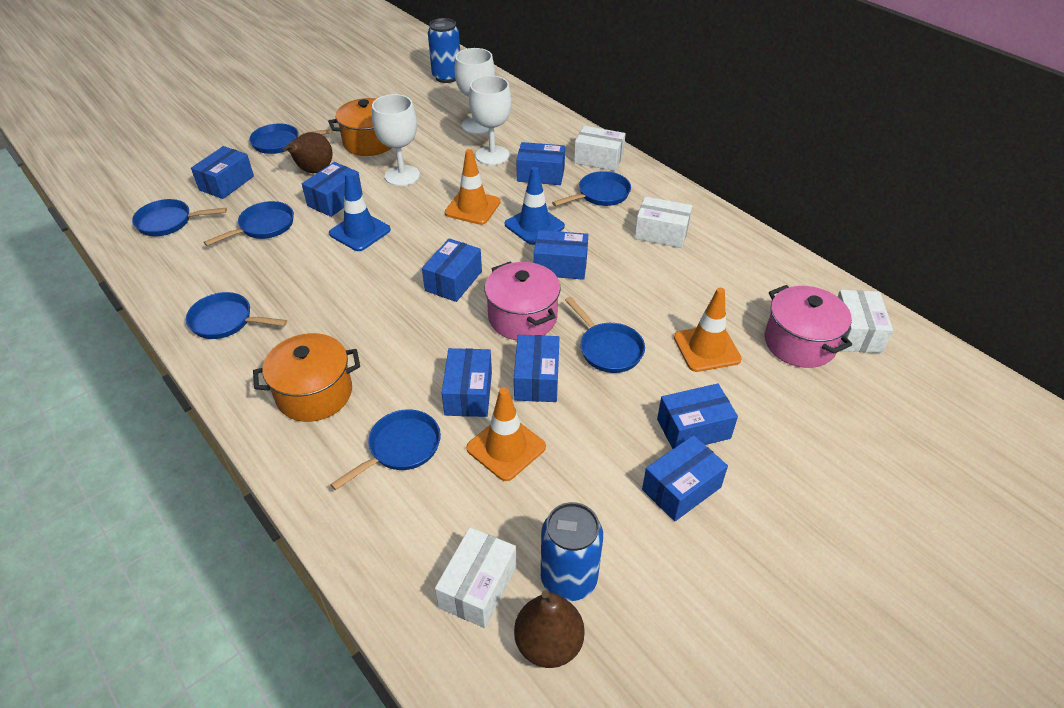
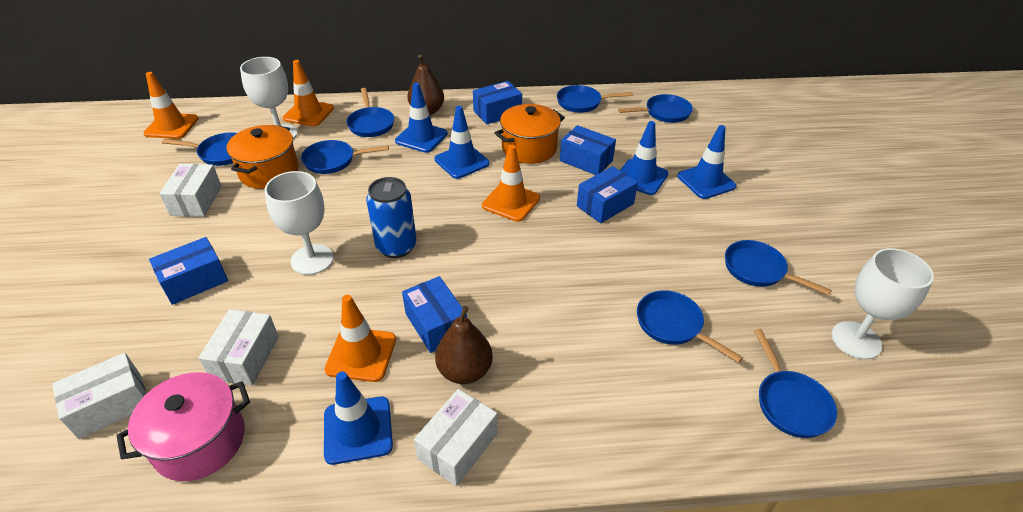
blue box: [191,146,254,199] [302,162,363,217] [422,238,482,302] [442,348,492,417] [514,335,560,402] [516,142,565,185] [534,230,588,280] [642,435,728,521] [657,383,738,449] = 9 -> [149,237,228,305] [402,276,467,353] [473,81,522,124] [560,125,616,175] [577,166,638,223] = 5
blue can: [428,18,460,83] [541,502,603,601] = 2 -> [366,177,416,258] = 1
blue pan: [132,199,227,236] [186,292,287,339] [204,201,294,246] [249,124,332,154] [330,409,441,491] [552,171,631,206] [565,297,645,373] = 7 -> [162,132,237,166] [301,140,389,174] [346,88,394,137] [557,85,633,113] [618,94,693,123] [637,290,743,363] [725,240,832,296] [754,329,837,438] = 8
blue traffic cone: [329,173,391,251] [505,167,565,245] = 2 -> [324,371,393,465] [395,83,448,153] [434,106,490,179] [620,121,668,195] [677,125,736,199] = 5
orange traffic cone: [445,149,501,225] [466,387,546,481] [674,288,742,372] = 3 -> [143,72,199,139] [283,60,334,127] [324,295,396,382] [482,145,540,222] = 4
pink pot: [485,262,561,340] [765,285,852,368] = 2 -> [117,372,250,481] = 1

